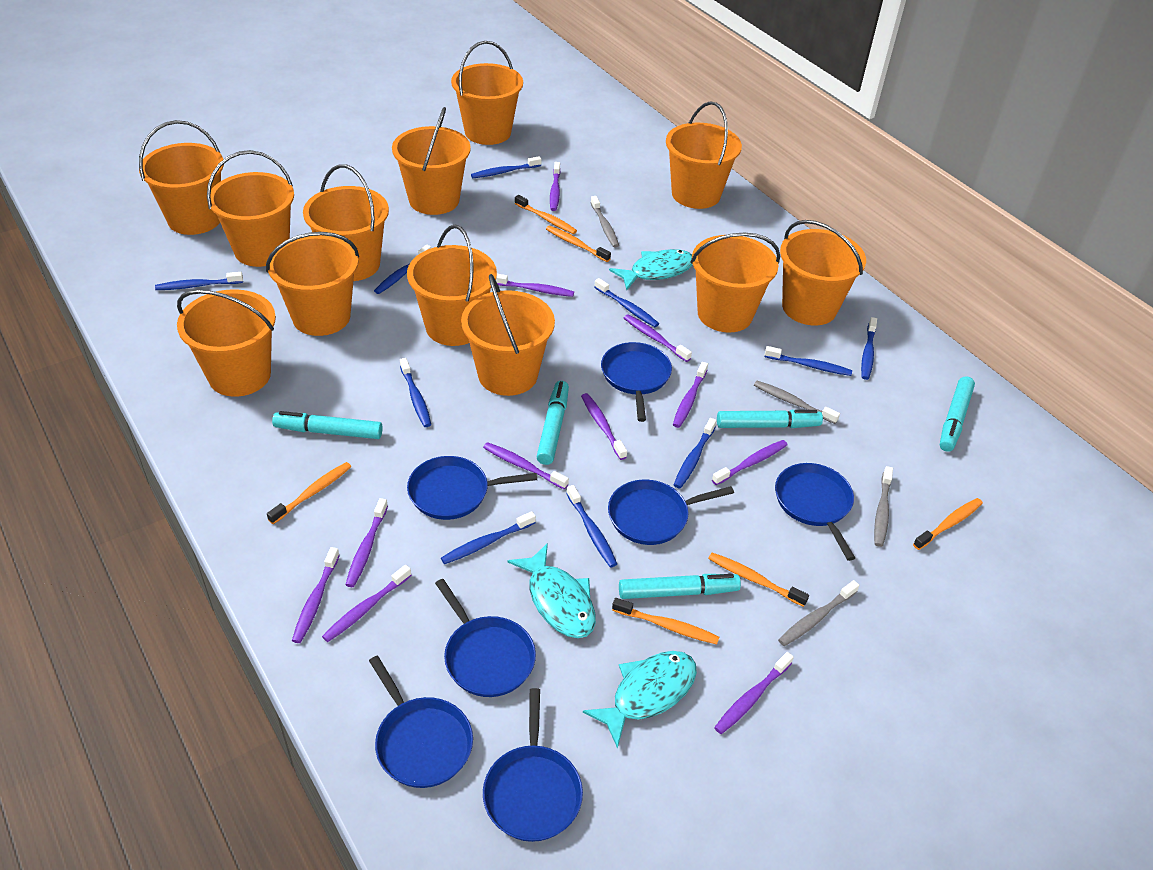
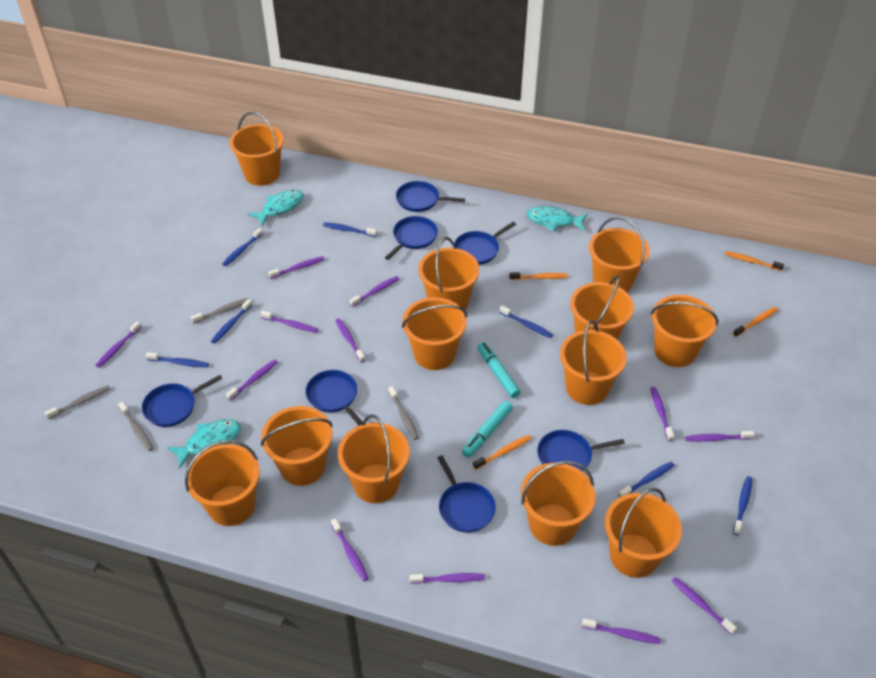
blue toothbrush: [155,272,243,290] [374,245,431,294] [400,358,431,427] [441,511,536,564] [471,156,542,178] [566,485,617,567] [594,278,659,327] [674,418,717,489] [765,346,852,376] [861,317,877,380] = 10 -> [146,352,209,368] [211,299,252,344] [222,228,263,266] [323,222,377,237] [499,306,553,338] [619,462,674,497] [733,476,752,535] = 7
orange toothbrush: [267,462,351,524] [515,195,577,234] [546,226,611,262] [612,598,719,644] [708,553,809,607] [913,498,983,550] = 6 -> [473,435,531,469] [509,272,568,280] [725,251,784,271] [733,307,778,337] = 4
purple toothbrush: [292,547,340,643] [322,565,412,642] [345,498,388,587] [483,442,569,489] [496,274,574,297] [550,162,560,211] [581,393,627,460] [624,314,692,362] [673,362,708,428] [712,440,788,485] [714,652,794,734] = 11 -> [95,321,141,368] [226,360,278,400] [260,310,318,333] [268,256,324,279] [331,518,369,581] [335,318,365,362] [350,276,399,307] [410,573,485,584] [582,618,661,644] [650,387,674,441] [672,577,737,635] [685,431,755,442] = 12
turquoise marker: [272,411,383,439] [536,381,569,465] [619,574,741,599] [717,410,823,428] [940,376,975,452] = 5 -> [462,401,513,458] [477,342,521,398] = 2

